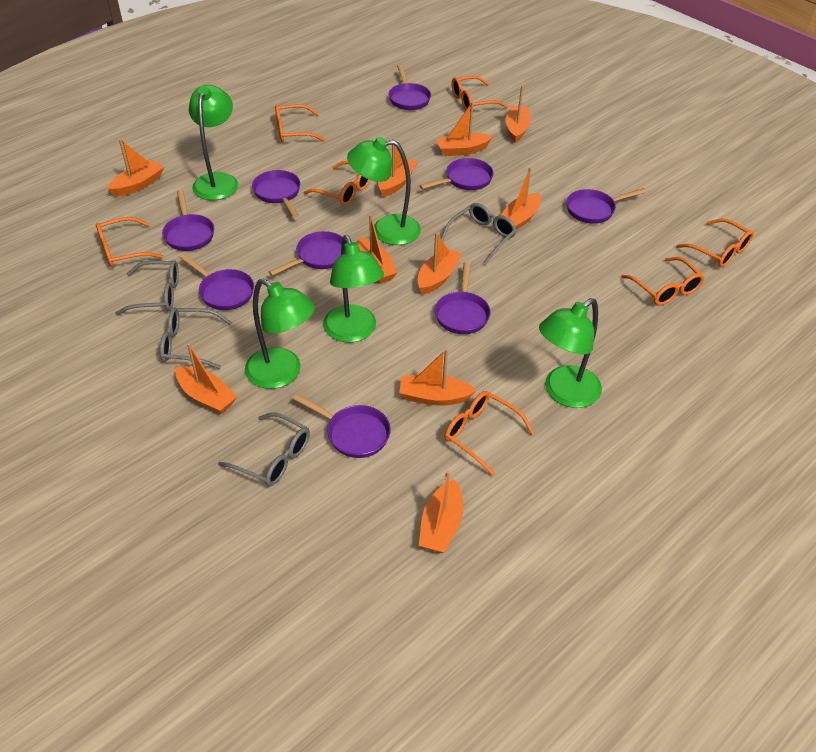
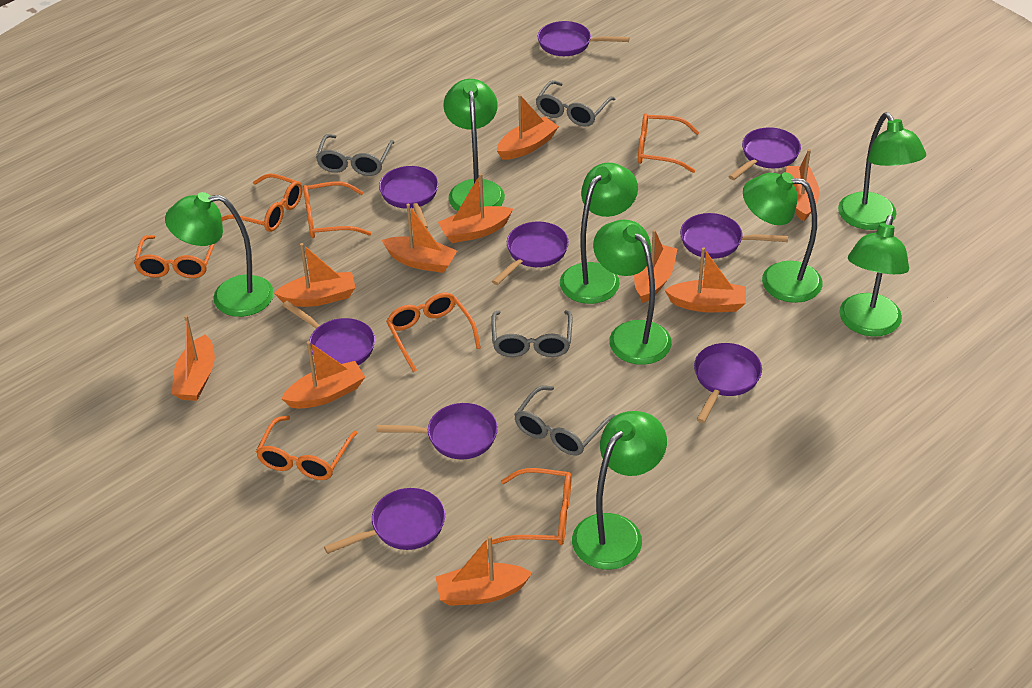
green lamp: [189,85,238,200] [245,278,315,389] [323,235,384,343] [347,137,421,245] [539,298,602,408] = 5 -> [165,192,274,317] [444,79,505,211] [560,163,638,304] [572,411,667,569] [593,220,672,365] [743,172,823,303] [838,112,926,230] [839,215,909,337] = 8

